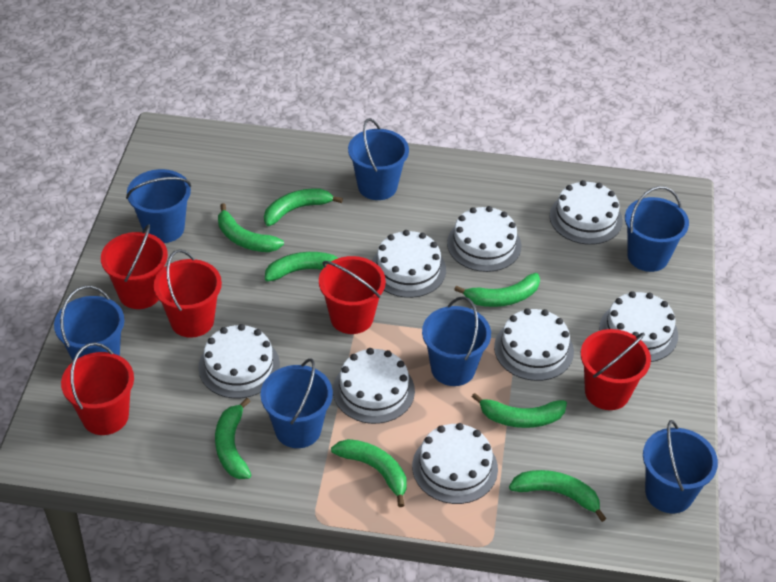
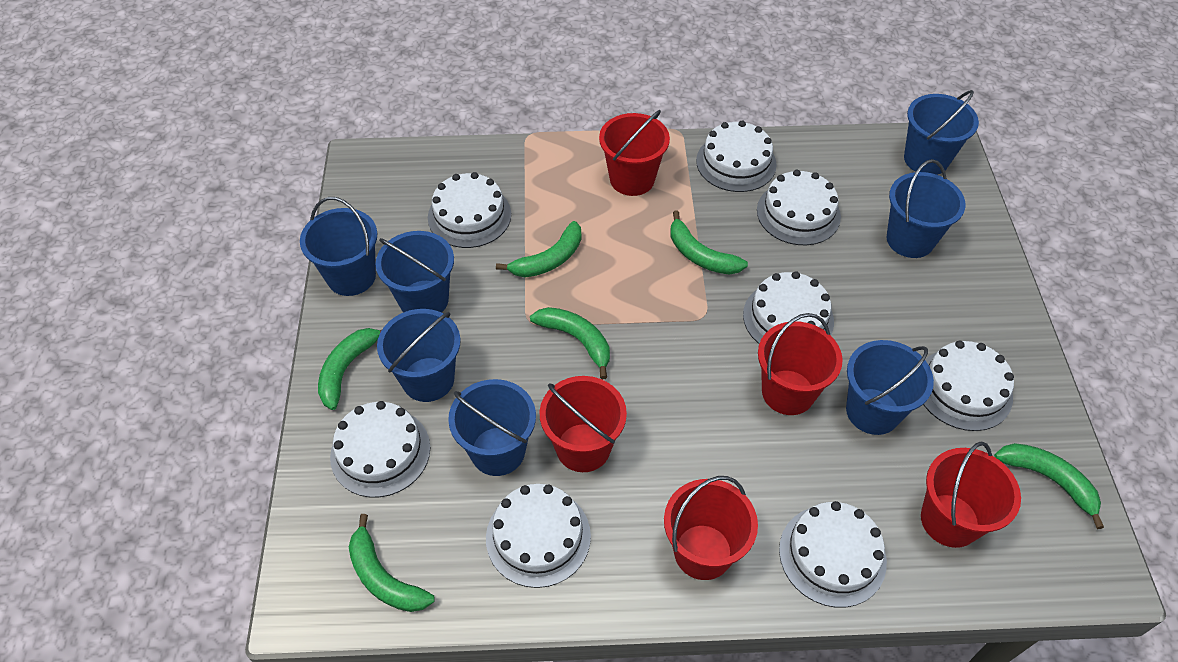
green banana: [215,398,251,479] [218,203,284,252] [264,188,343,226] [265,252,338,282] [331,439,407,507] [454,273,540,307] [472,393,567,428] [509,470,607,522] = 8 -> [318,328,382,410] [349,514,435,612] [496,221,581,277] [530,307,610,379] [671,211,748,275] [994,443,1104,529] = 6

